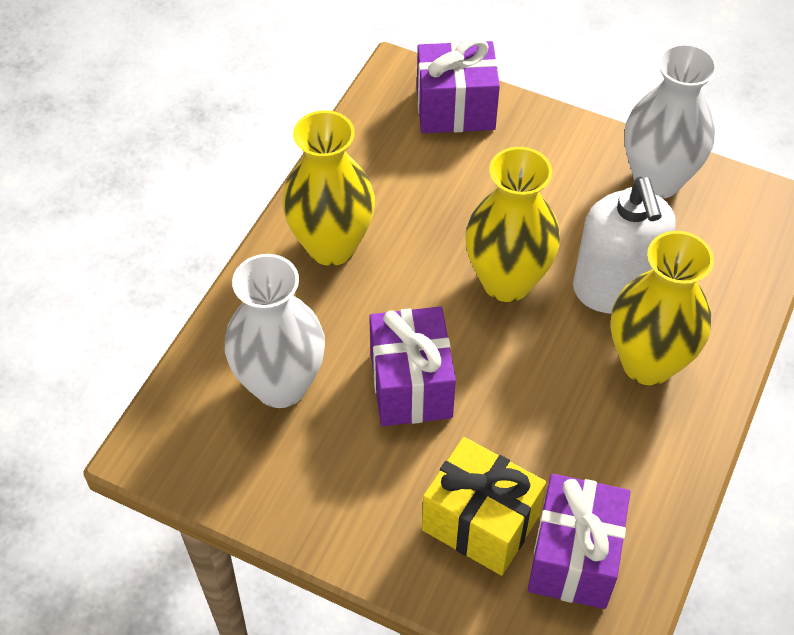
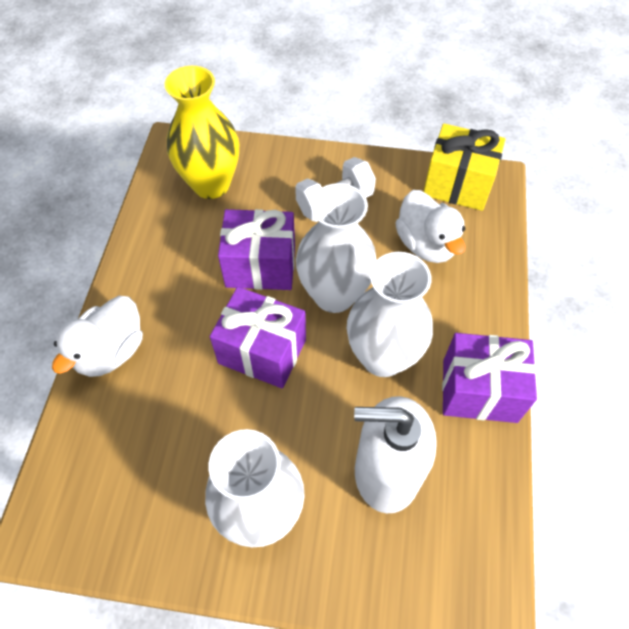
white duck: none = 0 -> [52,296,143,377] [395,190,466,263] = 2
white dumbbell: none = 0 -> [295,157,376,222] = 1
white vase: [225,254,325,408] [625,43,718,198] = 2 -> [205,429,305,547] [296,183,377,313] [347,252,433,377] = 3
yellow vase: [282,110,375,266] [465,147,560,302] [611,231,714,385] = 3 -> [165,66,239,199] = 1

